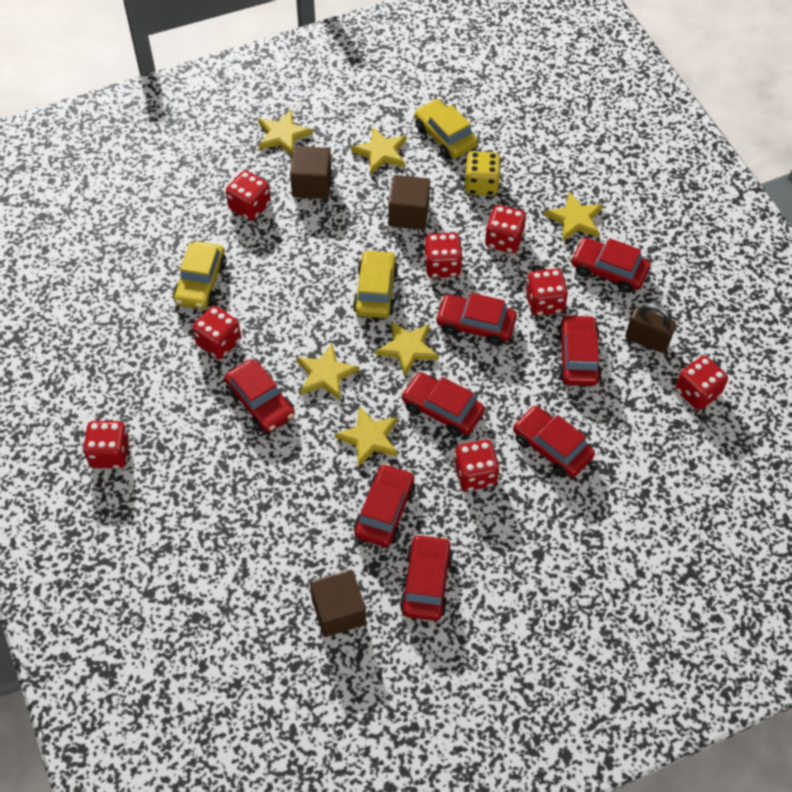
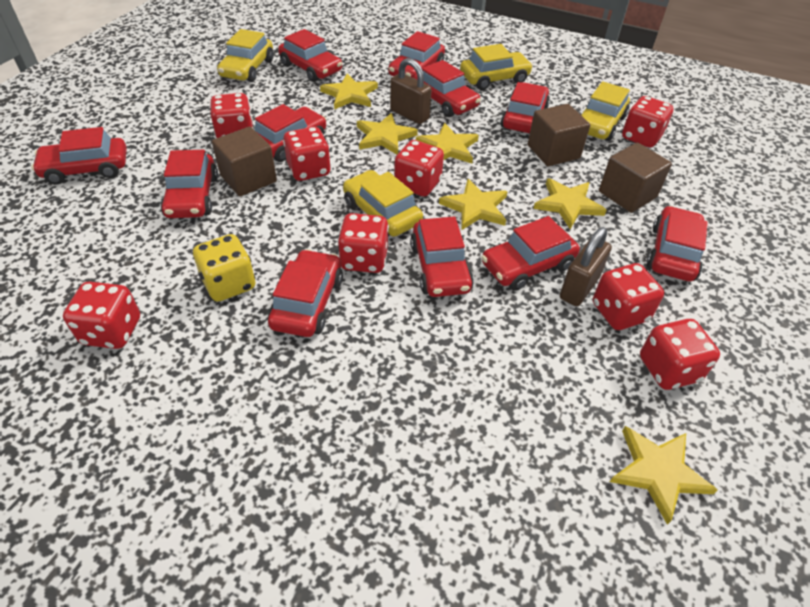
brown padlock: [625,303,676,353] = 1 -> [390,58,432,124] [560,227,612,306] = 2
red car: [224,359,295,433] [354,464,415,547] [400,534,453,621] [401,372,485,437] [435,293,517,346] [513,406,595,478] [557,314,602,386] [571,238,651,293] = 8 -> [31,127,127,184] [161,150,218,218] [254,104,326,162] [268,249,343,337] [278,29,342,82] [388,31,445,78] [410,217,474,297] [413,60,481,117] [481,216,580,291] [501,82,550,133] [646,206,708,281] = 11
yellow car: [173,241,227,309] [353,250,398,318] [415,99,478,159] = 3 -> [217,29,274,82] [343,170,423,237] [460,44,533,90] [580,81,630,141] = 4

